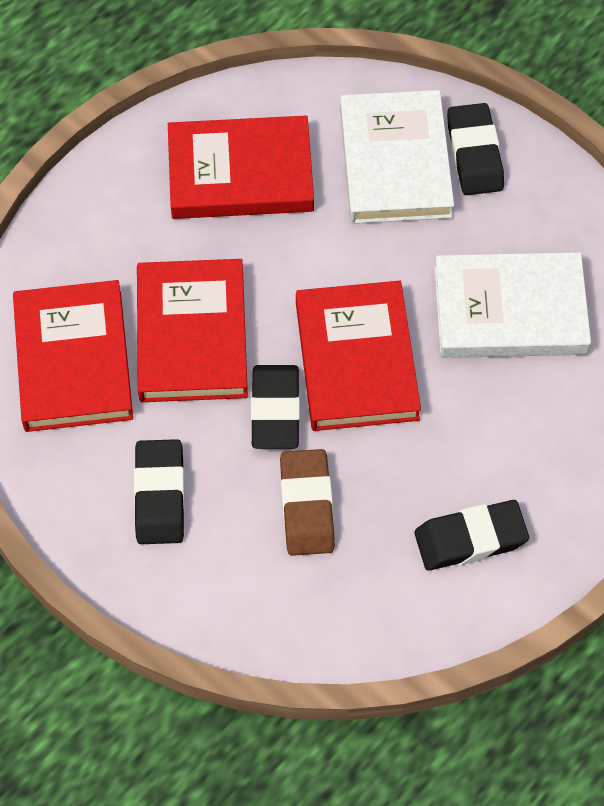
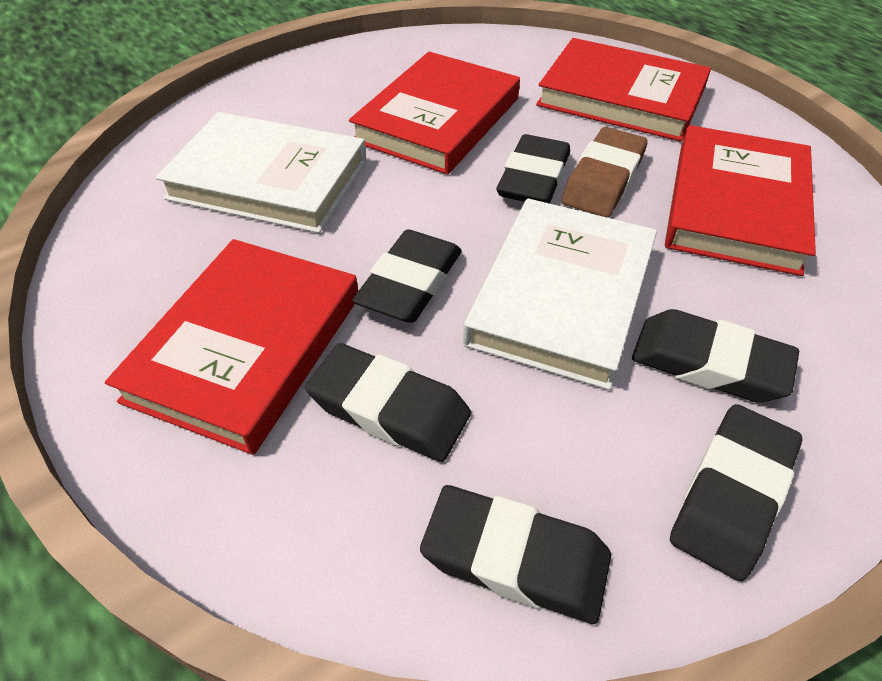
black eraser: [134,439,185,544] [251,365,300,449] [414,500,529,570] [447,103,504,195] = 4 -> [305,343,471,462] [352,230,462,323] [420,485,611,624] [497,134,570,204] [632,309,799,403] [670,404,802,581] = 6

